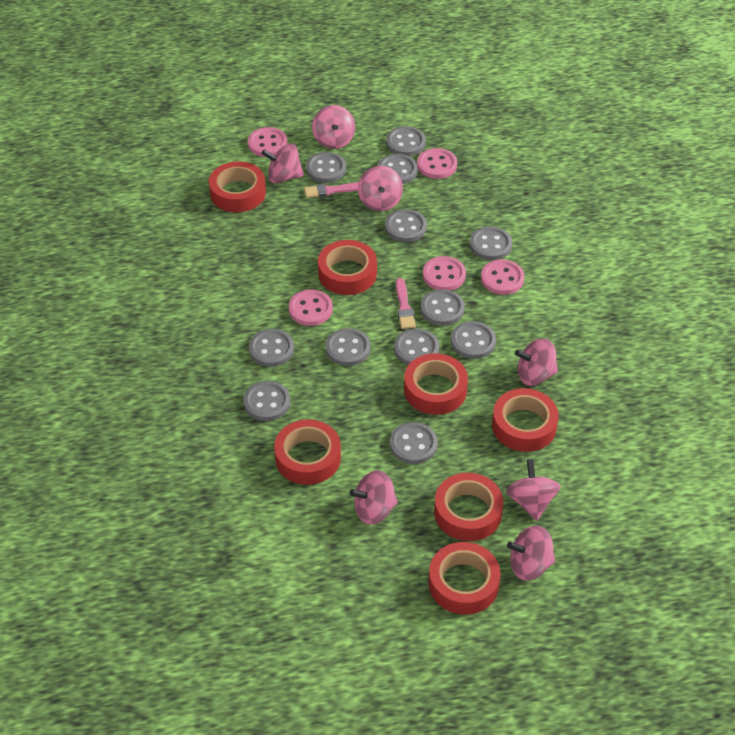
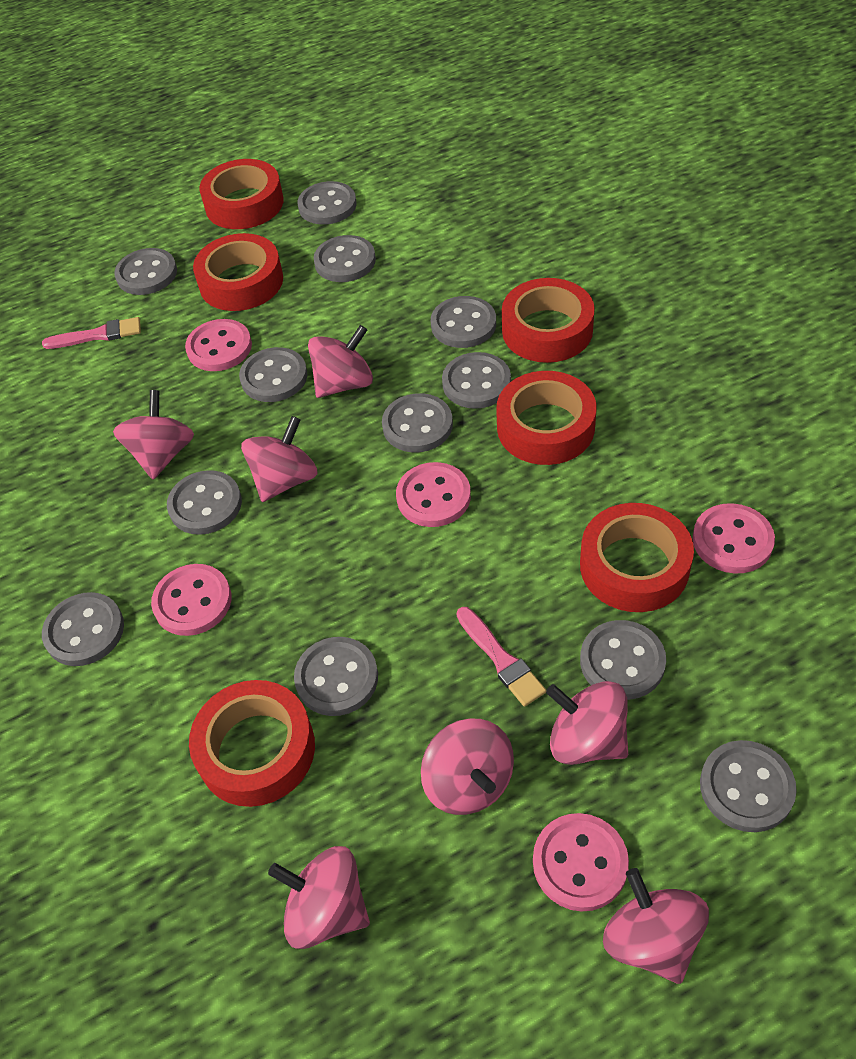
red tape: [209,162,266,212] [274,419,341,485] [318,240,377,295] [404,353,468,415] [429,542,501,615] [434,473,503,541] [492,388,559,452] = 7 -> [189,680,315,807] [193,233,283,311] [199,159,283,229] [496,371,596,465] [502,278,595,363] [580,503,694,612] = 6

